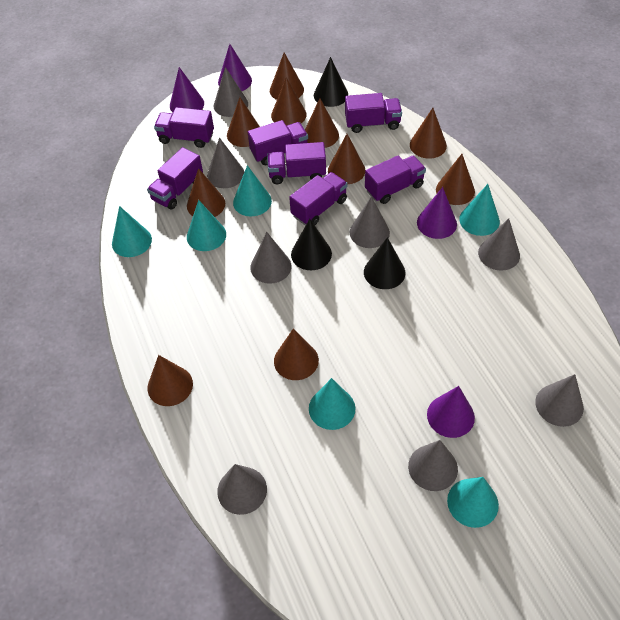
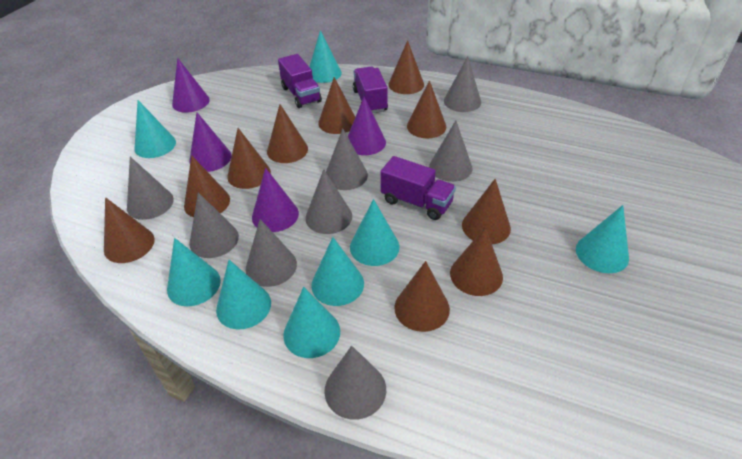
black cone: [291,219,332,270] [314,57,348,107] [364,237,405,289] = 3 -> none = 0
purple truck: [147,147,203,210] [154,107,214,148] [248,120,308,165] [267,142,326,184] [289,172,347,225] [345,93,402,133] [365,155,426,204] = 7 -> [278,54,322,108] [353,67,388,113] [380,156,456,220] = 3
turquoise cone: [112,206,152,257] [187,200,226,251] [233,165,272,216] [309,378,355,430] [447,477,499,528] [459,184,500,236] = 6 -> [135,100,176,158] [167,238,221,306] [216,260,271,329] [283,287,340,358] [309,30,342,83] [311,237,364,306] [350,199,399,266] [576,205,629,273] = 8

